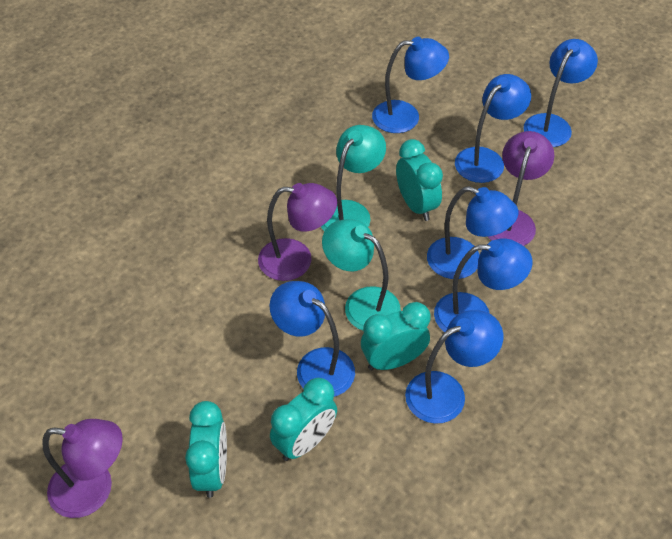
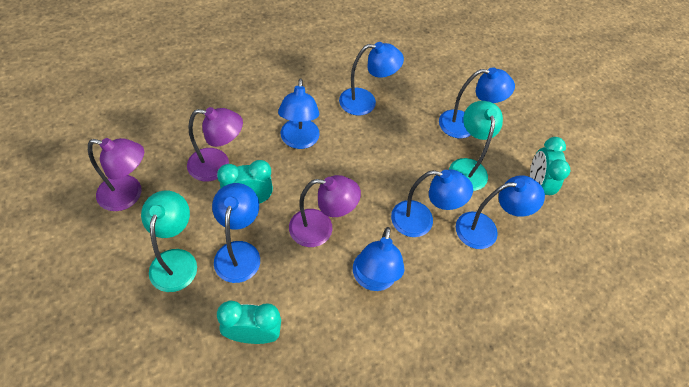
turquoise clock: [185,401,227,498] [270,378,337,461] [361,302,430,370] [396,139,443,221] = 4 -> [217,160,273,204] [217,300,281,344] [530,137,570,195] = 3

